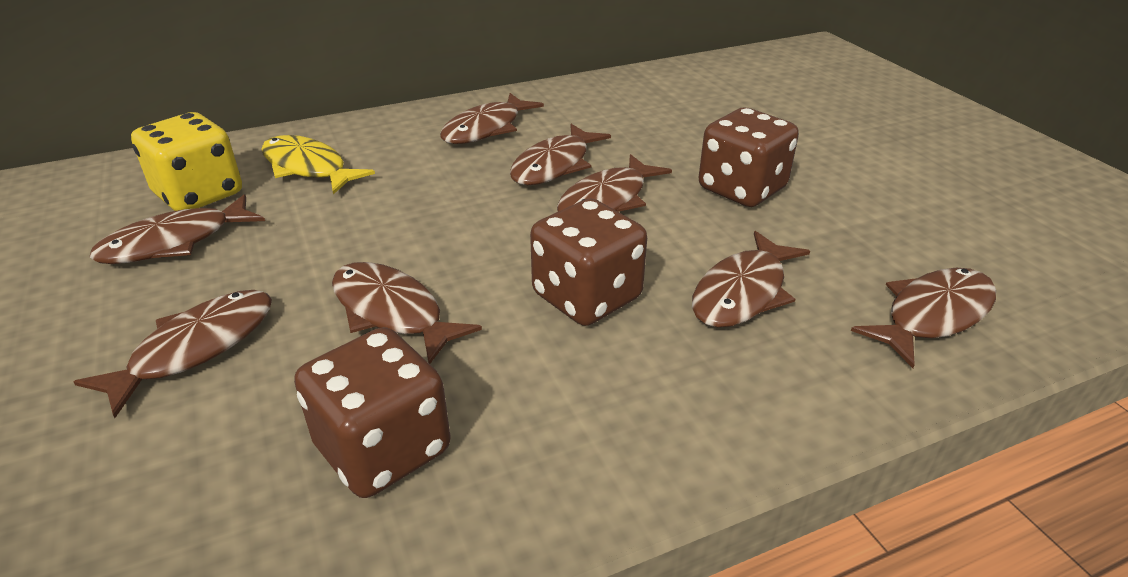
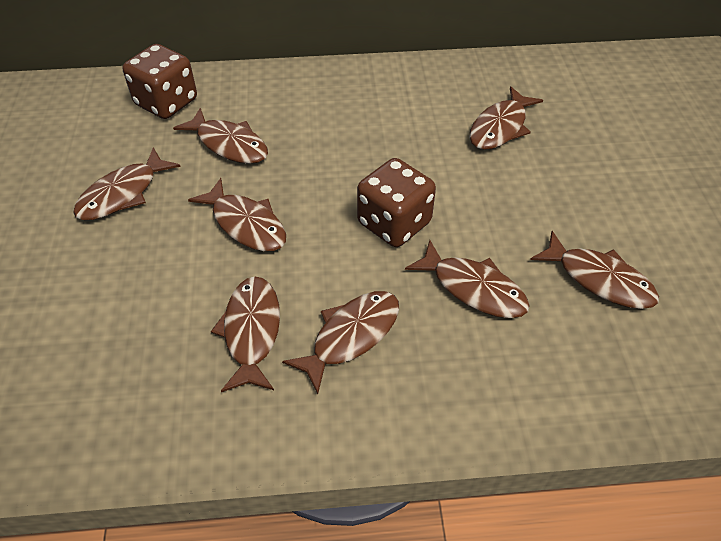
brown dice: [294,327,451,498] [530,198,647,326] [699,108,799,207] = 3 -> [122,44,197,119] [357,158,436,247] = 2
yellow dice: [131,112,242,211] = 1 -> none = 0
yellow fish: [261,135,375,194] = 1 -> none = 0

